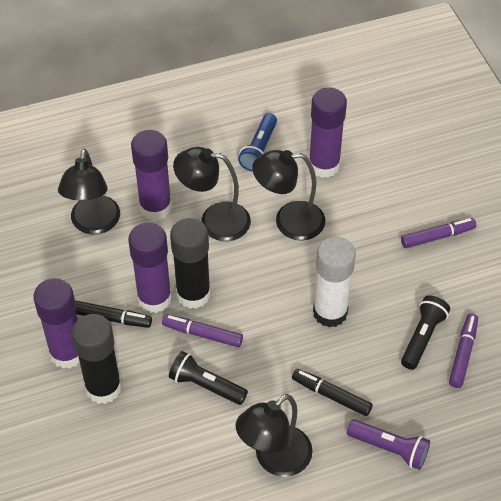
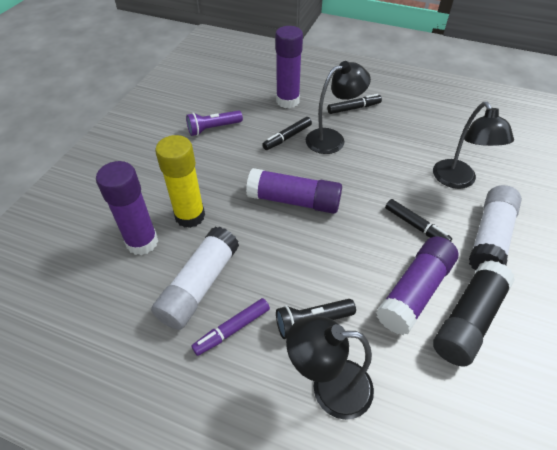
black flashlight: [169,351,248,405] [401,295,450,370] = 2 -> [276,299,356,339] = 1
black glue stick: [72,314,122,404] [170,218,210,309] = 2 -> [433,260,515,366] = 1
black lamp: [58,148,120,234] [173,147,251,241] [236,394,313,477] [252,150,325,240] = 4 -> [286,316,374,420] [306,61,371,154] [433,102,514,189] = 3
black marker: [75,301,152,328] [292,369,373,416] = 2 -> [262,117,312,150] [327,94,382,114] [385,199,452,241] = 3
blue flashlight: [238,113,277,172] = 1 -> none = 0
purple marker: [162,314,243,347] [401,218,476,248] [449,314,478,388] = 3 -> [191,298,270,356] = 1
white glue stick: [313,237,356,327] = 1 -> [151,227,239,330] [469,185,522,270] = 2
yellow glue stick: none = 0 -> [155,135,205,228] = 1

